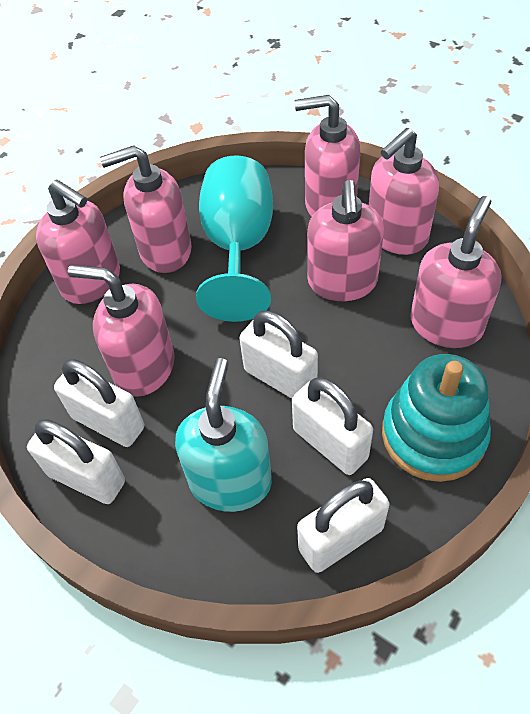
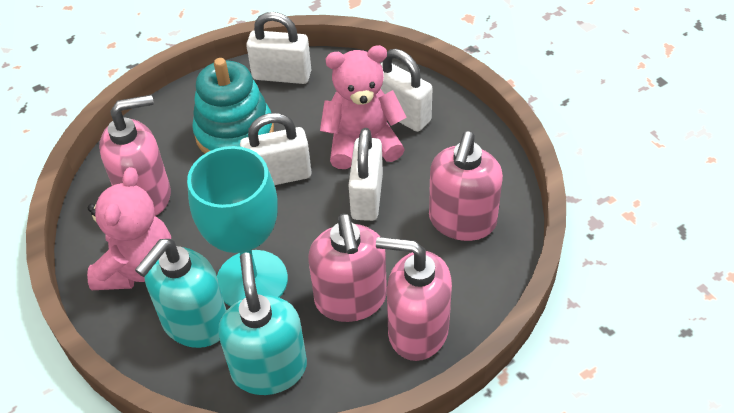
pink soap dispenser: [36,179,120,304] [68,265,175,397] [100,145,192,273] [295,95,361,217] [307,180,384,301] [369,128,439,255] [410,196,501,348] = 7 -> [99,95,171,216] [308,213,387,322] [376,237,452,361] [429,131,503,241] = 4
pink teddy bear: none = 0 -> [87,167,171,290] [320,45,406,169] = 2
turquoise soap dispenser: [175,358,272,512] = 1 -> [135,239,227,348] [218,253,307,395] = 2
white padlock: [27,419,125,504] [54,359,144,447] [240,311,318,399] [292,377,373,475] [297,478,390,573] = 5 -> [240,113,312,185] [246,12,311,84] [349,128,383,221] [381,49,433,132] = 4

